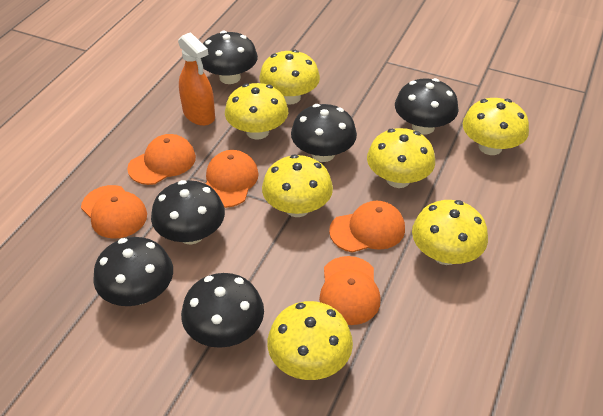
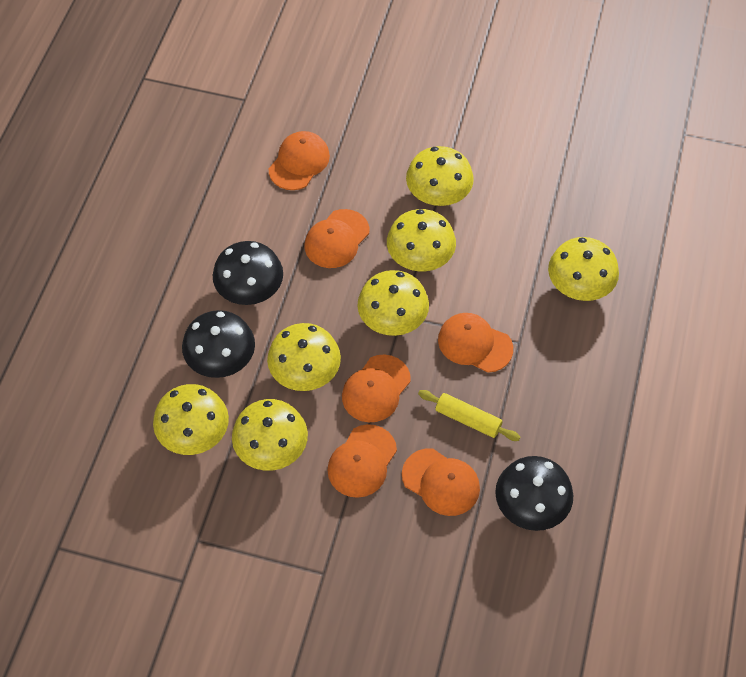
black mushroom: [93,237,173,306] [151,180,225,244] [181,273,264,348] [201,31,258,84] [291,104,357,162] [395,78,459,135] = 6 -> [182,310,255,378] [213,241,283,305] [495,456,573,531] = 3
orange cap: [81,185,147,239] [127,134,196,185] [206,150,259,208] [319,256,381,325] [329,201,405,253] = 5 -> [269,131,330,190] [305,209,369,268] [327,424,397,498] [342,355,411,422] [402,448,480,516] [438,313,513,373] = 6
orange spray bottle: [178,32,215,126] = 1 -> none = 0
yellow rolling pin: none = 0 -> [418,390,521,441] = 1

